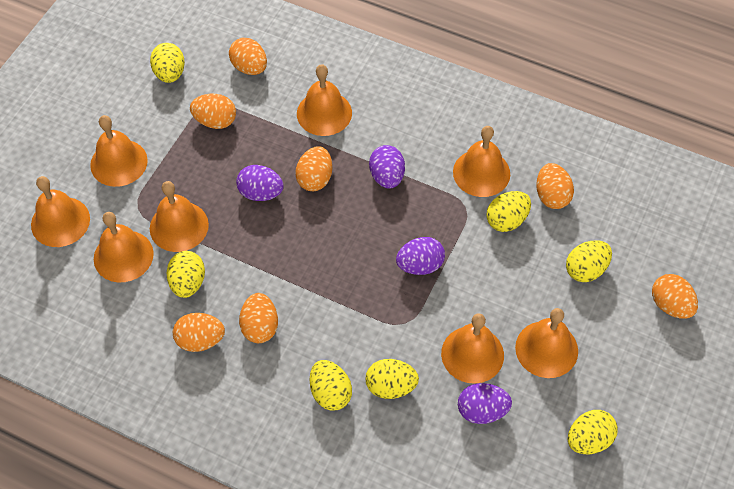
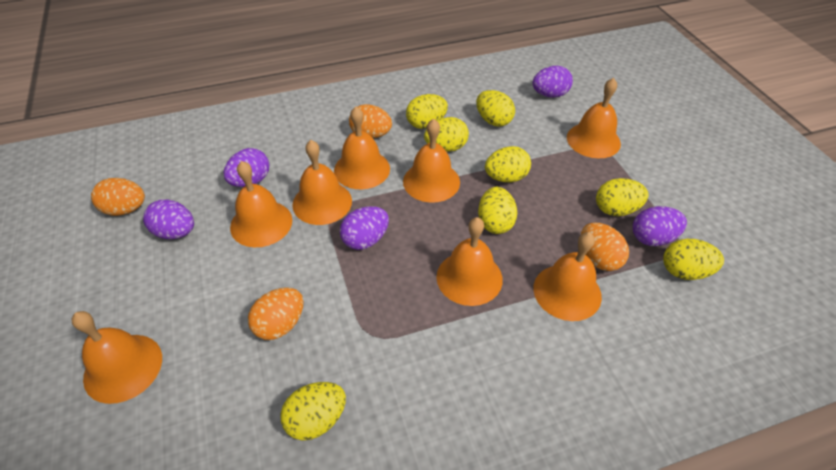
orange egg: [173,313,225,352] [190,94,236,129] [229,38,267,75] [239,293,278,343] [295,146,332,191] [536,163,574,209] [652,274,698,319] = 7 -> [91,178,145,216] [248,288,304,340] [349,104,392,138] [581,223,629,271] = 4
purple egg: [236,165,284,201] [369,145,405,189] [396,237,445,275] [458,383,512,424] = 4 -> [143,200,194,239] [223,148,270,187] [340,206,389,250] [532,66,573,98] [633,206,687,246] = 5
yellow egg: [150,43,185,83] [167,251,205,298] [310,360,352,411] [366,359,419,399] [486,191,531,232] [566,240,612,282] [568,410,618,454] = 7 -> [281,382,346,441] [406,94,448,129] [424,117,469,152] [476,90,515,127] [478,187,517,234] [485,146,531,182] [596,178,649,216] [663,239,724,280] = 8

